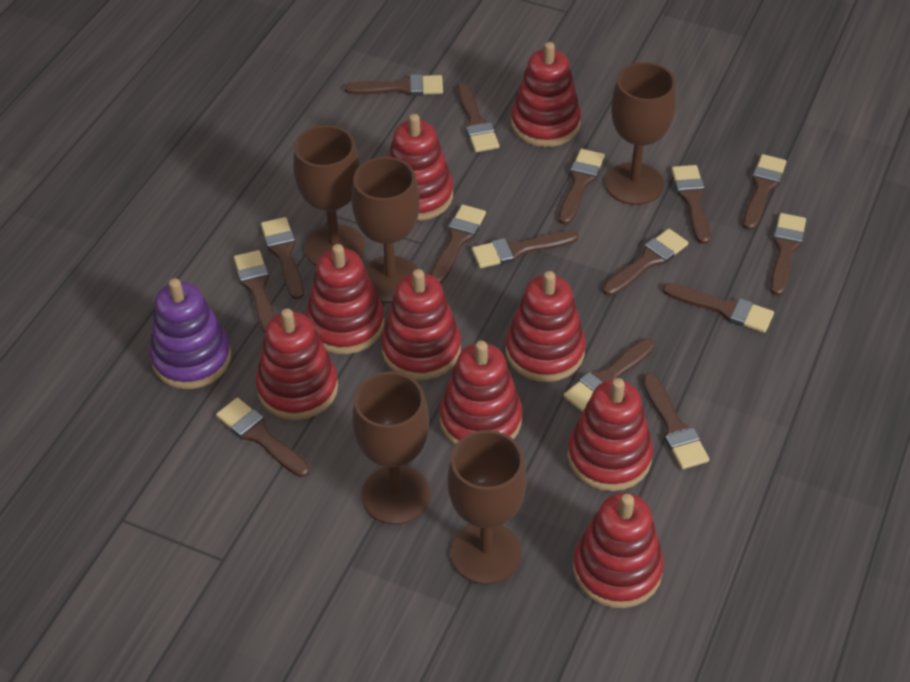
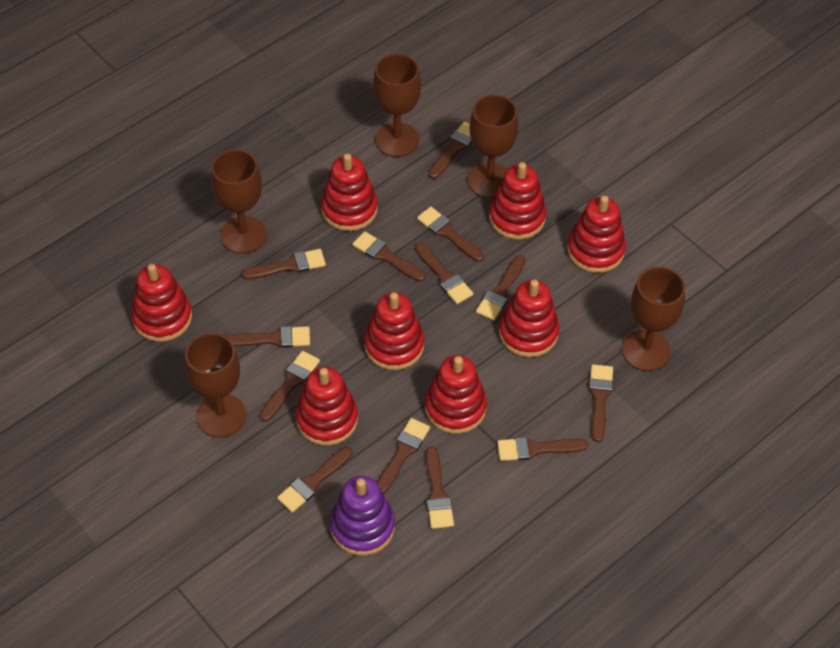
brown brush: [216,398,310,477] [234,250,275,333] [261,217,304,300] [345,74,443,96] [431,204,486,284] [457,83,499,152] [472,230,578,268] [559,149,605,225] [563,338,655,412] [603,229,688,296] [643,373,709,469] [663,283,774,333] [672,165,710,244] [743,154,787,230] [770,213,806,296] = 15 -> [226,326,310,348] [242,249,326,279] [260,351,320,421] [277,447,353,513] [352,231,425,282] [377,418,430,494] [415,242,473,304] [417,206,484,262] [426,446,454,529] [428,122,472,179] [476,255,526,320] [497,437,588,461] [589,364,613,442] = 13
red stacking toy: [256,308,338,420] [305,244,384,354] [381,269,461,380] [388,114,453,221] [439,341,523,445] [505,271,586,382] [511,42,581,147] [568,378,653,491] [573,493,664,608] = 9 -> [131,264,192,342] [296,367,358,445] [321,154,378,231] [364,292,424,370] [425,355,487,434] [489,162,546,240] [499,280,559,357] [567,195,626,273] = 8

